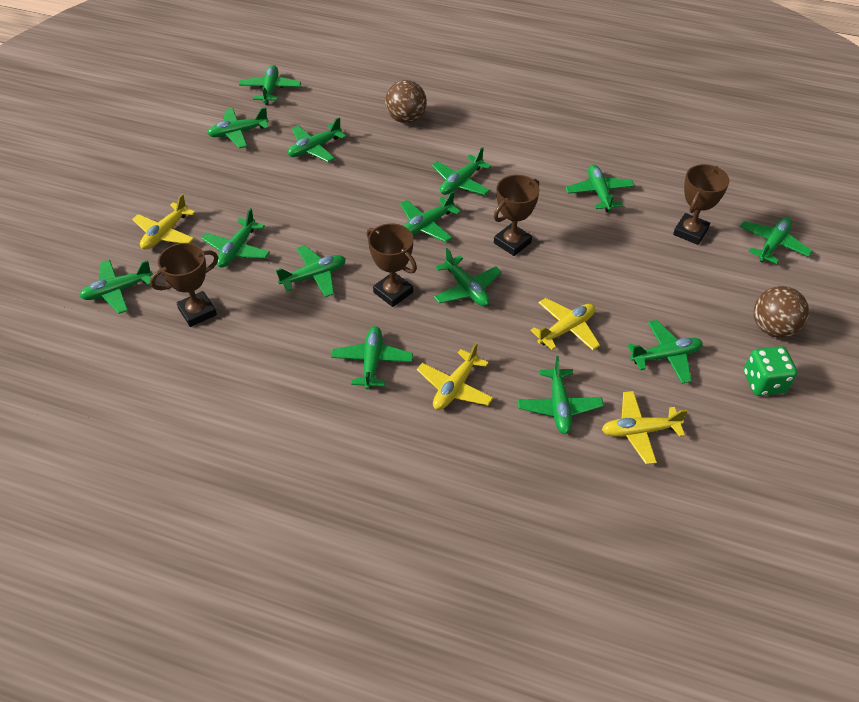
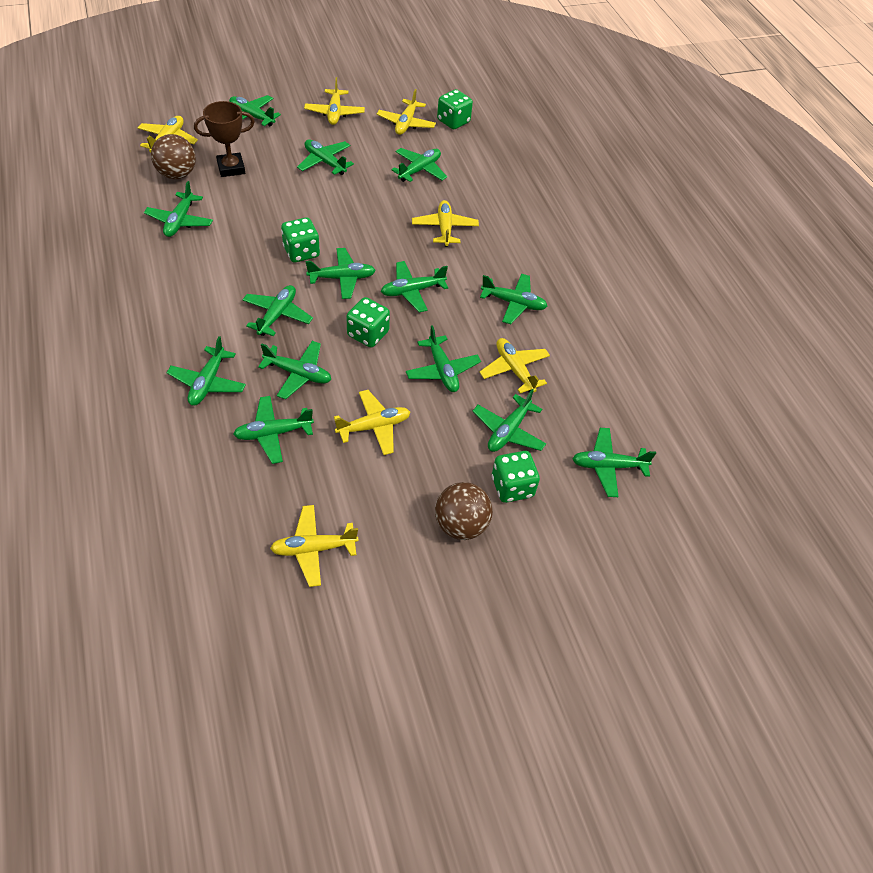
brown trophy: [150,243,219,327] [367,224,417,307] [494,175,540,256] [673,164,729,245] = 4 -> [194,101,255,177] = 1
green dice: [744,346,797,396] = 1 -> [281,217,320,262] [346,297,390,347] [437,89,473,130] [492,451,540,503] = 4
yellow plane: [132,194,196,250] [417,343,494,410] [530,298,600,350] [602,391,688,464] = 4 -> [137,116,198,152] [270,505,358,587] [304,77,365,125] [334,390,410,455] [377,89,436,135] [412,200,479,247] [479,338,550,394] = 7

